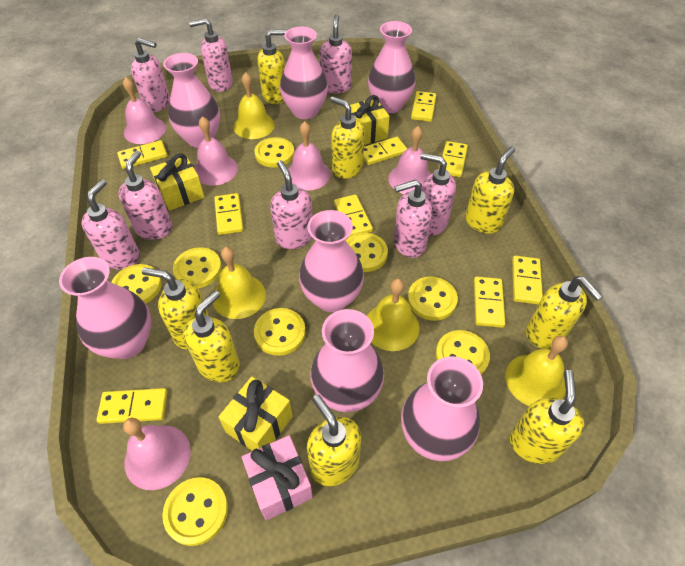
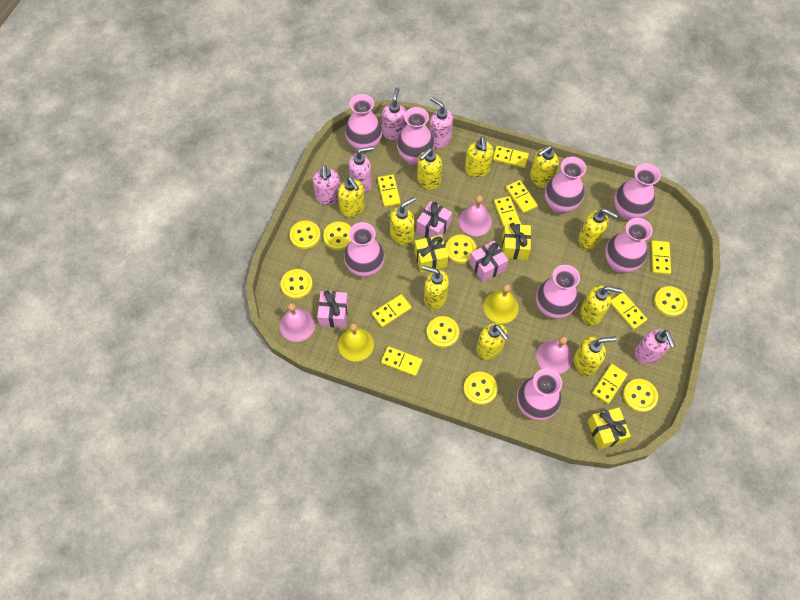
pink bell: [123,77,166,144] [123,417,191,490] [194,116,238,185] [288,121,331,191] [388,126,431,194] = 5 -> [280,303,315,342] [459,195,492,236] [536,336,573,374] = 3
pink gift: [242,435,313,520] = 1 -> [317,291,349,328] [416,201,452,238] [469,241,508,282] = 3
pink soap dispenser: [81,179,140,270] [118,151,173,240] [131,38,170,112] [189,18,233,92] [270,160,313,249] [320,15,352,93] [394,180,433,258] [421,153,456,236] = 8 -> [313,165,341,205] [349,146,374,193] [382,87,407,141] [429,97,453,148] [634,329,675,364] = 5
pink vase: [59,257,151,359] [163,53,220,148] [280,27,328,119] [299,210,364,312] [310,309,384,412] [368,21,416,113] [401,356,483,461] = 7 -> [344,222,385,277] [345,94,382,153] [397,107,435,166] [517,368,562,421] [536,265,580,319] [545,157,586,214] [605,218,653,273] [614,163,660,220] = 8
yellow bell: [213,247,266,319] [233,72,275,139] [367,279,420,351] [505,335,568,406] = 4 -> [338,323,374,361] [483,284,519,324] = 2
yellow soap dispenser: [142,267,209,350] [183,290,240,382] [257,29,286,105] [307,394,361,486] [330,96,365,179] [465,147,515,234] [510,370,584,464] [526,276,603,349] = 8 -> [338,177,365,217] [390,197,416,246] [417,148,442,190] [422,265,449,310] [465,136,494,178] [476,323,509,360] [530,145,559,188] [574,336,616,376] [578,209,618,250] [580,285,623,325] = 10

